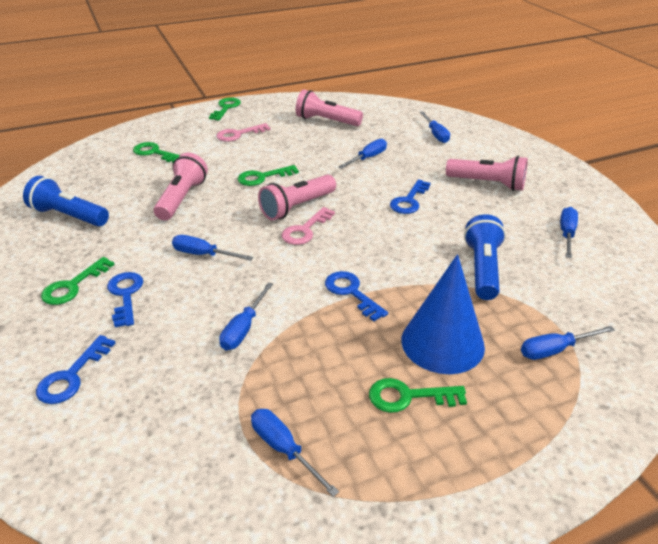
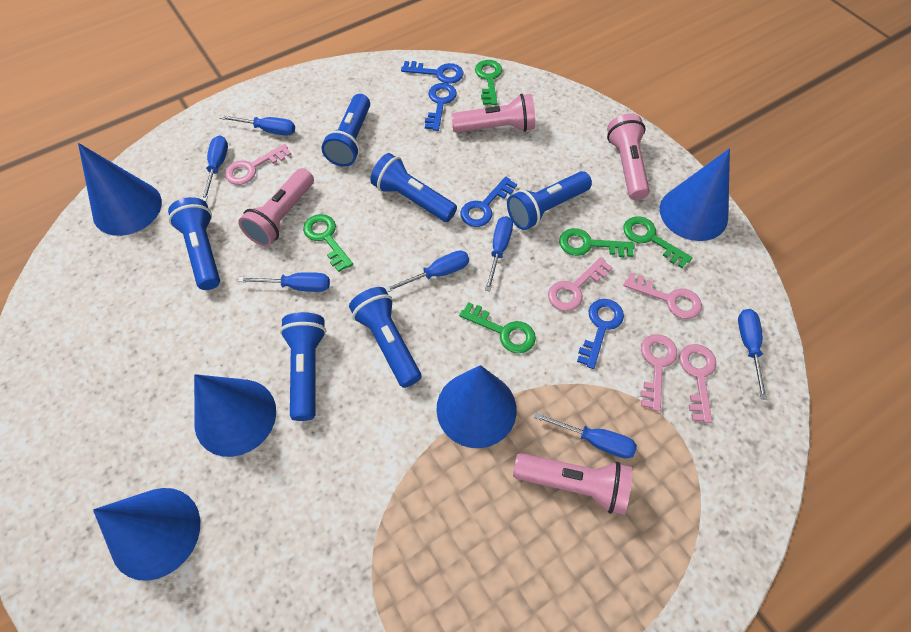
blue cone: [402,254,485,374] = 1 -> [78,143,162,236] [93,488,200,581] [194,374,276,457] [436,365,517,448] [660,148,730,241] = 5
blue flashlight: [23,176,109,226] [464,214,506,300] = 2 -> [168,197,220,290] [280,312,326,421] [321,94,370,167] [349,287,421,388] [370,153,457,222] [507,171,592,230] = 6
pink key: [216,123,270,142] [282,207,335,245] = 2 -> [225,144,292,185] [548,257,613,311] [624,272,702,319] [640,334,677,411] [679,344,716,423] = 5

